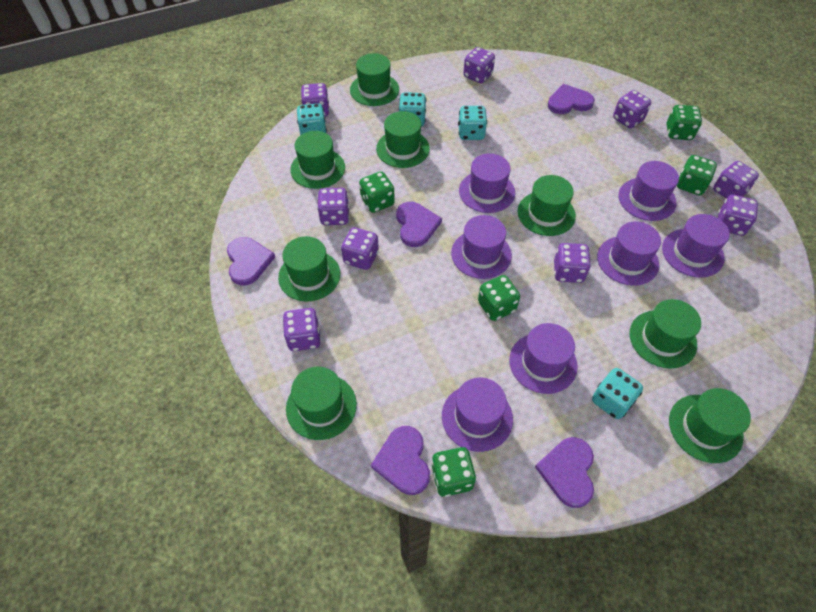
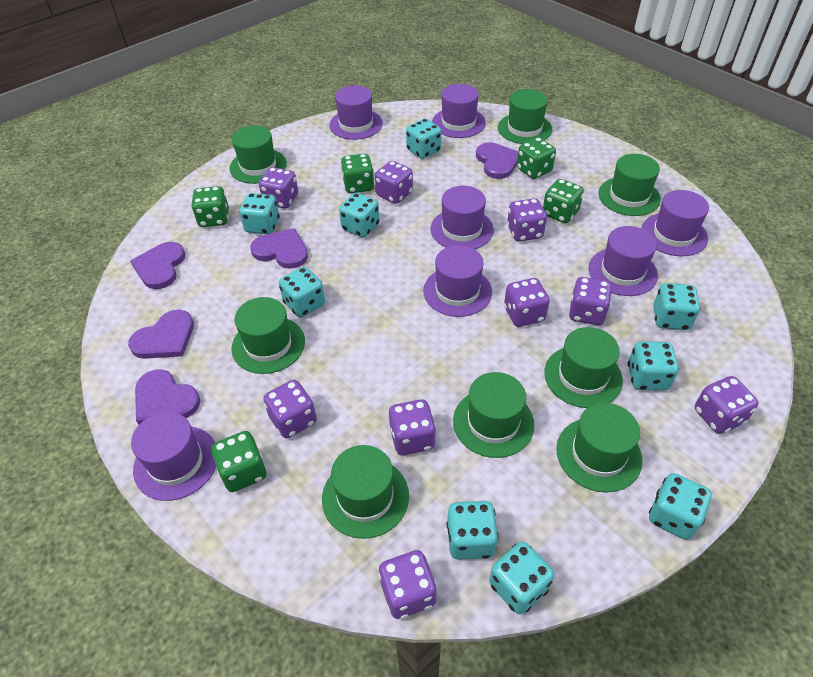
turquoise dice: [297,103,327,135] [399,92,426,127] [458,106,487,140] [592,368,643,419] = 4 -> [239,193,280,234] [279,267,325,317] [339,193,380,238] [406,119,442,159] [446,501,499,560] [489,542,554,615] [628,341,679,391] [649,473,712,540] [653,283,701,330] = 9

